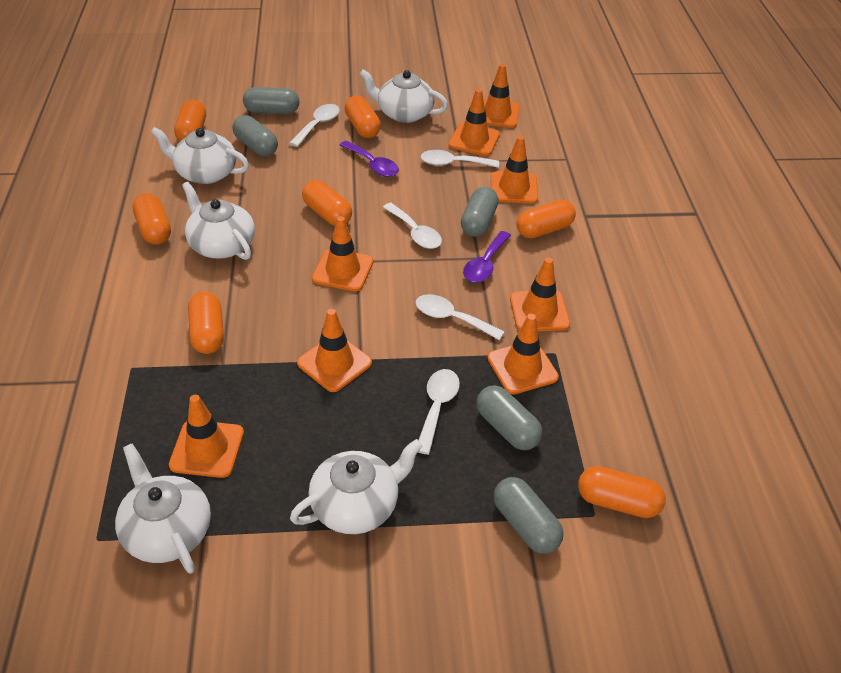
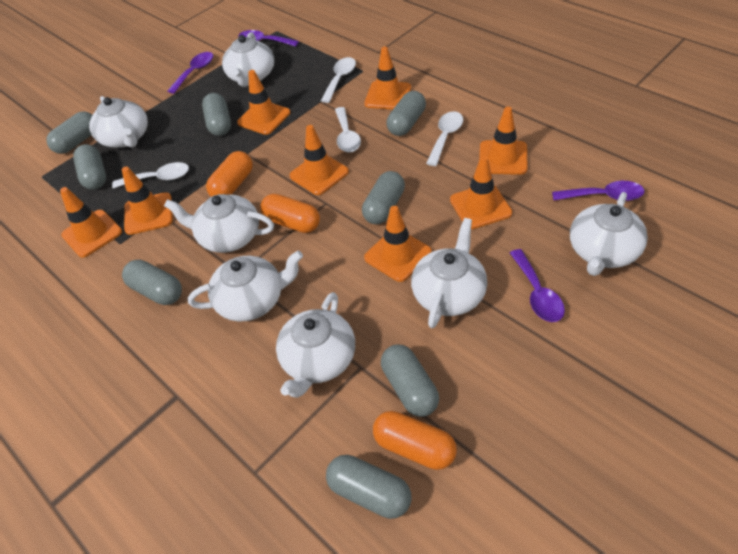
grey capsule: [232,115,278,156] [243,87,299,114] [461,187,499,237] [476,385,542,450] [494,477,564,554] = 5 -> [46,111,92,154] [73,144,106,190] [122,260,182,305] [202,93,231,136] [326,455,412,519] [362,171,405,224] [381,344,439,417] [387,91,426,136] = 8
orange capsule: [132,193,171,245] [174,99,206,142] [188,292,224,354] [302,180,352,226] [344,96,381,138] [517,200,576,239] [578,466,666,518] = 7 -> [206,151,253,197] [260,194,320,233] [373,411,457,470] = 3
purple spoon: [340,141,399,177] [463,231,511,283] = 2 -> [168,52,213,94] [238,30,299,47] [510,249,565,322] [552,181,644,201] = 4
white spoon: [289,104,340,147] [383,203,442,249] [416,294,504,340] [418,369,460,455] [421,150,499,168] = 5 -> [112,162,189,189] [321,57,356,103] [335,107,361,152] [426,111,463,166] = 4
white teapot: [115,443,211,574] [151,127,249,184] [182,182,255,260] [290,439,423,534] [360,69,448,123] = 5 -> [89,96,148,148] [164,194,274,253] [188,251,303,321] [222,32,274,87] [276,292,355,398] [411,218,487,328] [570,192,648,276] = 7

